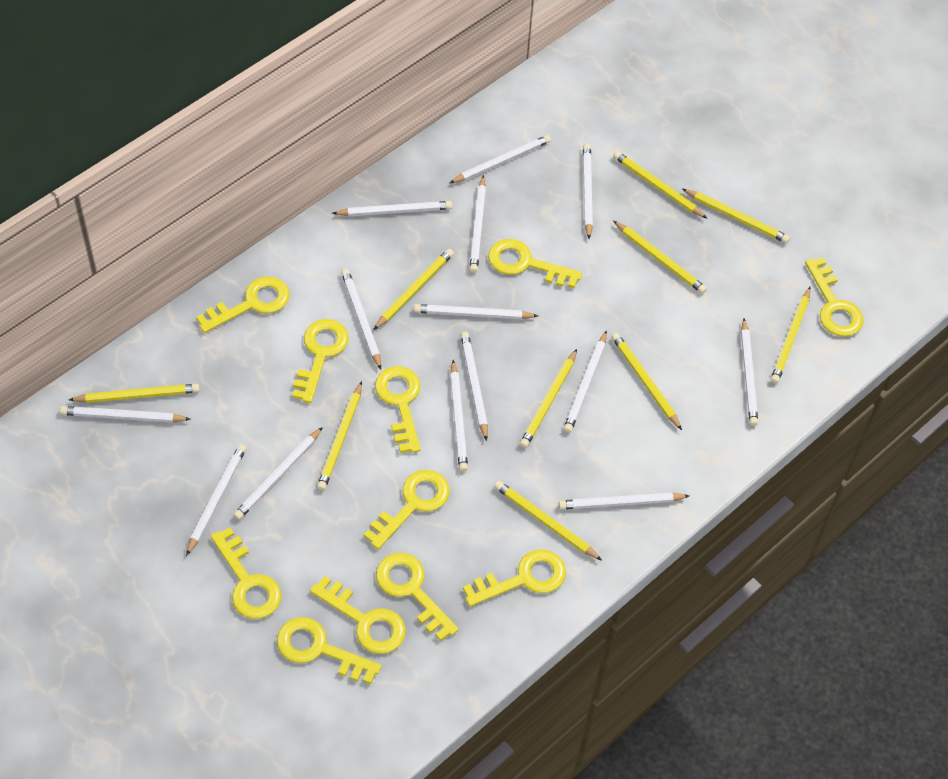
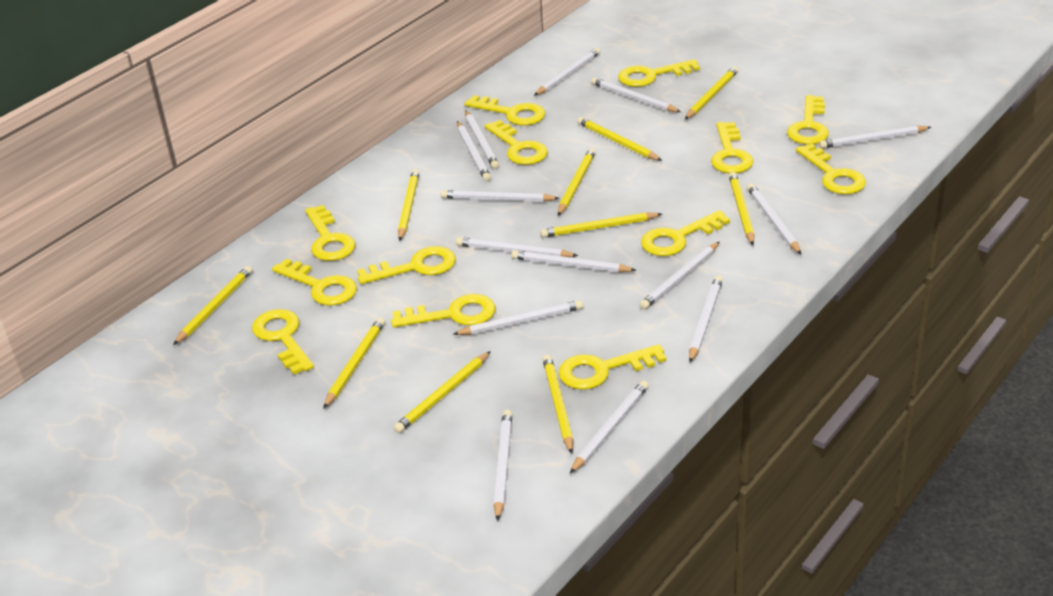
yellow key: [196,276,290,333] [211,527,281,619] [277,617,382,684] [292,319,349,403] [310,576,406,654] [364,470,450,549] [375,366,421,453] [376,553,458,641] [463,549,566,607] [488,239,582,288] [805,258,864,337] = 11 -> [252,309,314,375] [272,259,357,306] [305,205,355,261] [357,246,456,284] [391,294,495,327] [465,95,545,125] [485,120,548,165] [558,344,666,390] [618,59,700,87] [641,210,730,256] [711,122,753,173] [787,95,829,145] [796,143,866,194] = 13

